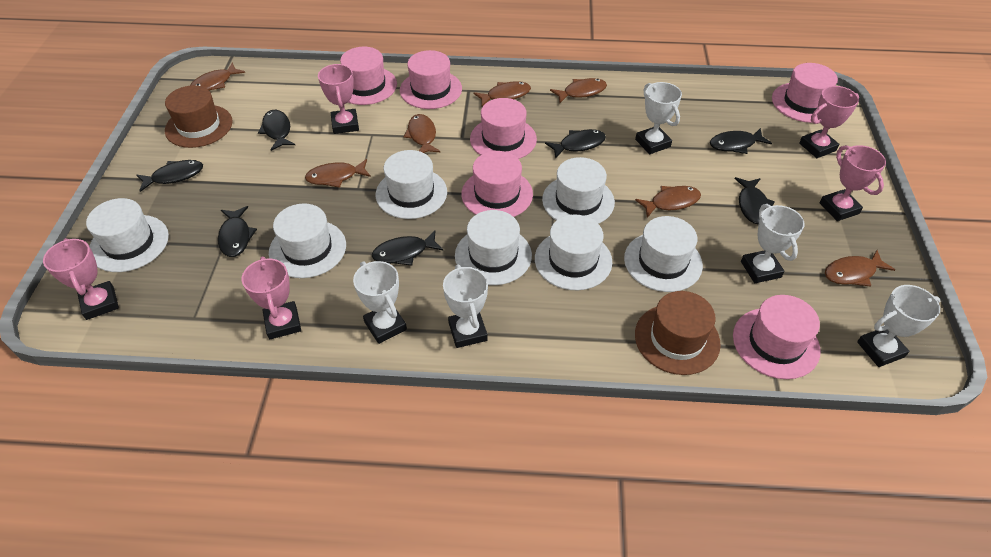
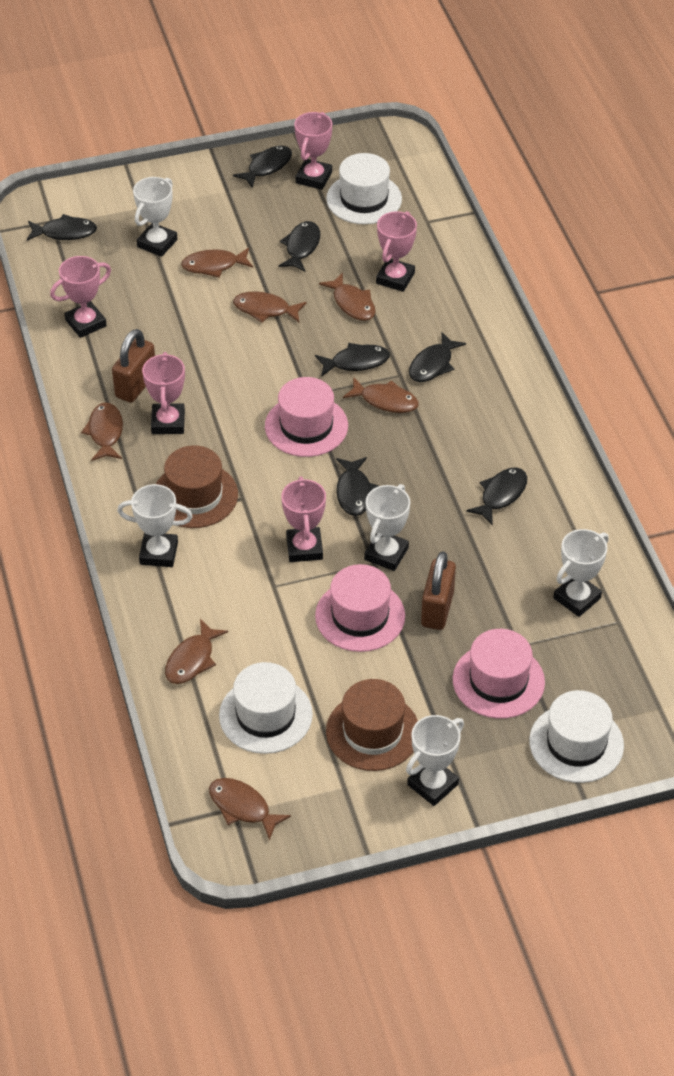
brown padlock: none = 0 -> [112,329,155,403] [421,551,456,630] = 2
pink hat: [340,47,397,105] [400,50,462,109] [461,151,533,217] [470,98,537,159] [733,295,820,379] [772,63,838,123] = 6 -> [265,377,348,457] [315,564,405,652] [453,629,545,719] = 3
white hat: [86,198,169,272] [269,204,346,278] [376,150,447,219] [455,210,532,285] [535,215,612,290] [542,157,615,224] [624,216,703,292] = 7 -> [219,662,313,754] [326,153,402,224] [529,690,624,783] = 3

